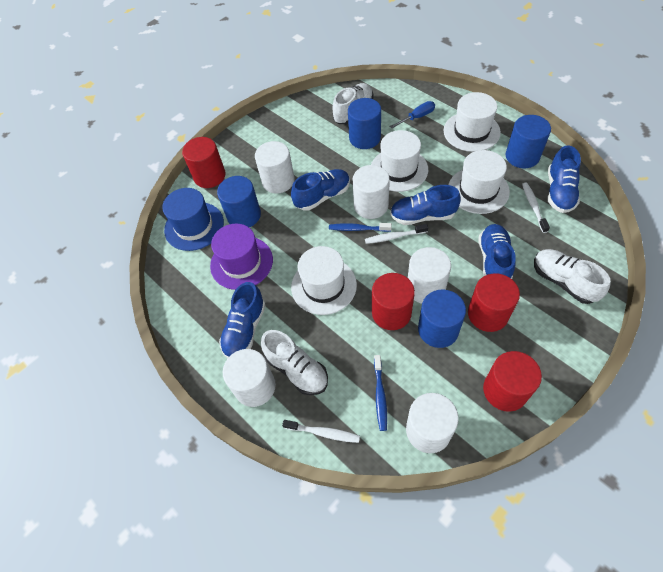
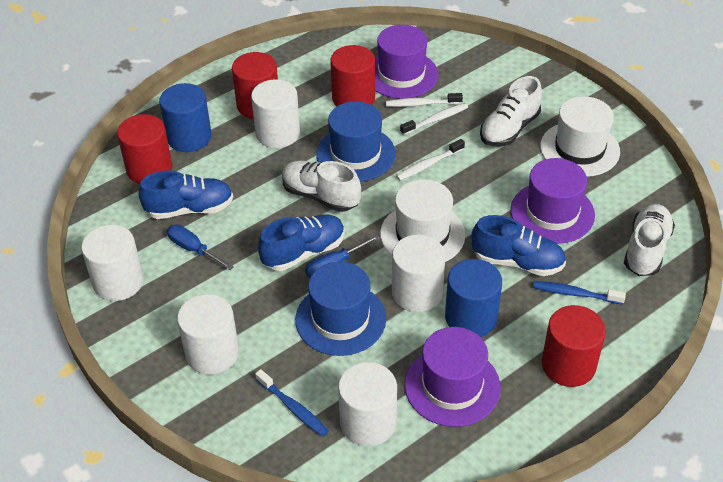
blue cylinder: [217,176,261,227] [348,98,381,149] [418,289,466,348] [506,115,551,168] = 4 -> [159,83,212,152] [445,259,502,337] = 2
blue hat: [162,188,224,251] = 1 -> [295,262,386,356] [316,101,396,181] = 2
blue screwdriver: [390,101,435,129] = 1 -> [167,225,234,270] [305,234,380,278] = 2
blue shoe: [219,282,266,358] [291,169,350,211] [390,185,461,225] [478,224,516,279] [548,145,581,213] = 5 -> [139,170,233,219] [258,215,345,271] [472,215,566,276] = 3
purple hat: [210,224,273,290] = 1 -> [375,25,439,99] [405,327,501,427] [511,158,595,244] = 3
white hat: [291,246,357,315] [371,130,428,192] [444,92,501,152] [448,150,510,214] = 4 -> [380,179,465,262] [540,96,620,177] = 2

